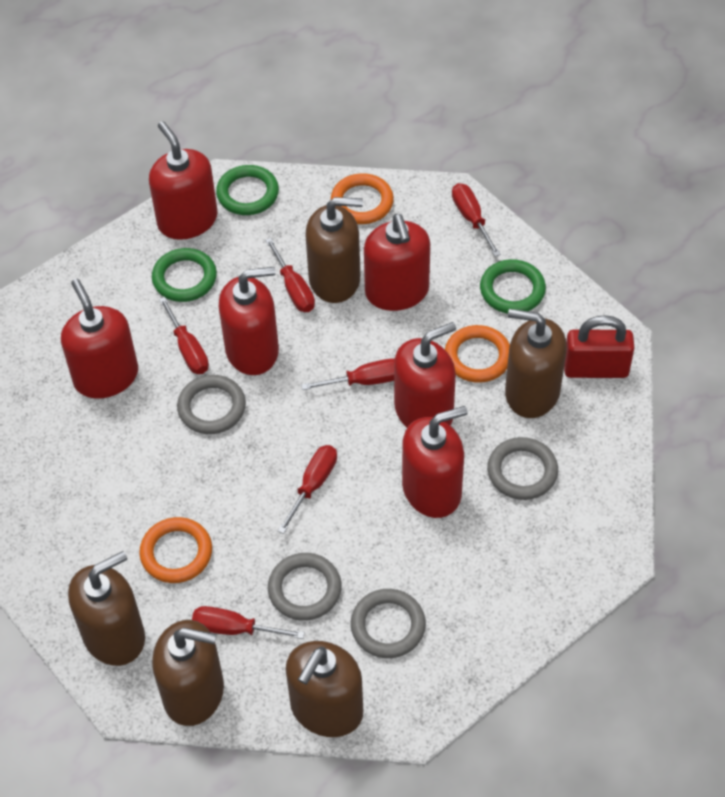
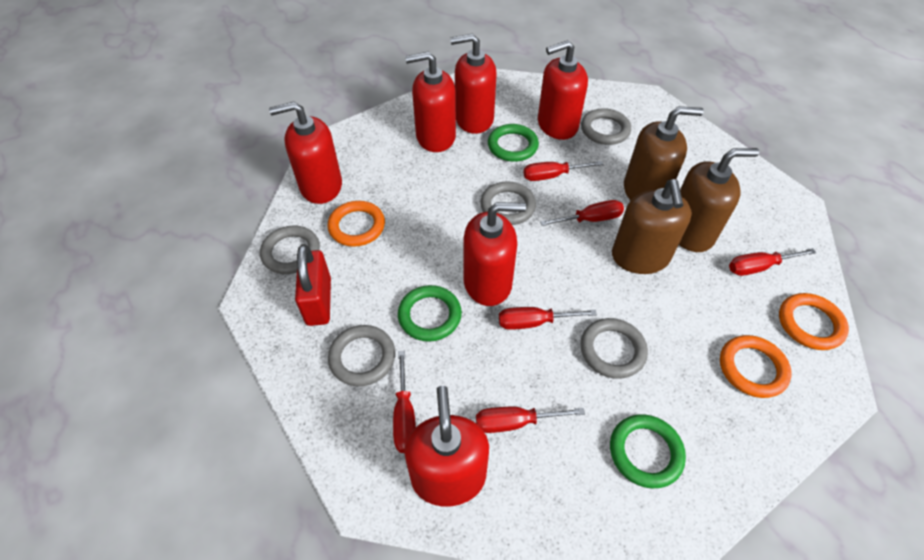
brown soap dispenser: [68,551,145,666] [152,620,224,726] [286,641,363,737] [306,197,363,303] [505,309,567,418] = 5 -> [612,179,692,274] [624,106,704,200] [679,148,759,252] = 3
grey ring: [177,375,246,434] [268,553,341,621] [351,589,426,658] [487,437,558,500] = 4 -> [260,226,320,274] [328,325,395,386] [480,181,536,225] [580,318,648,379] [581,108,631,145] = 5

